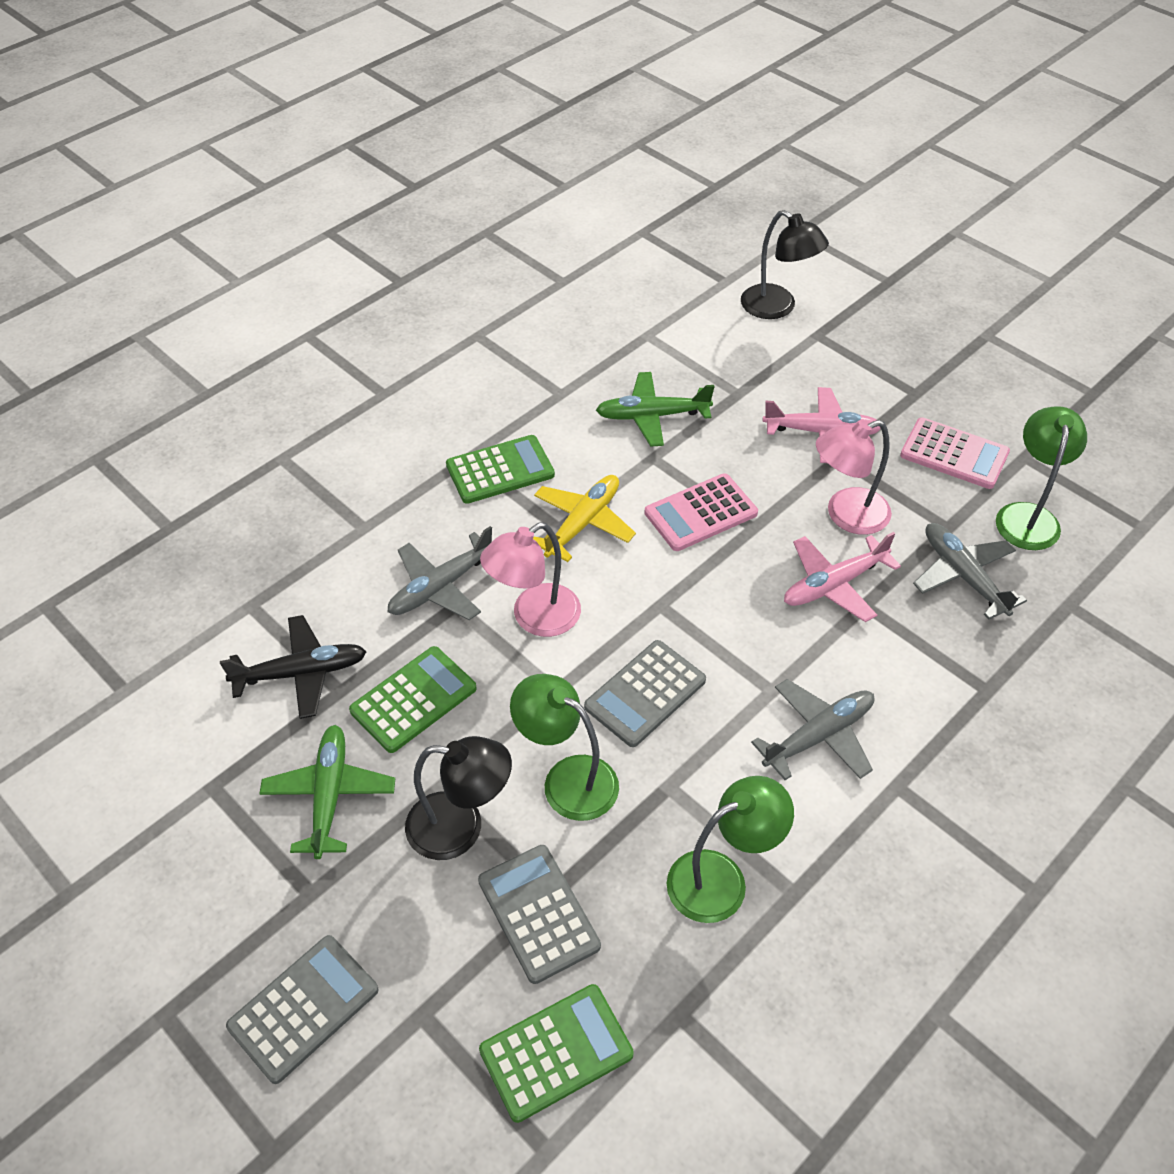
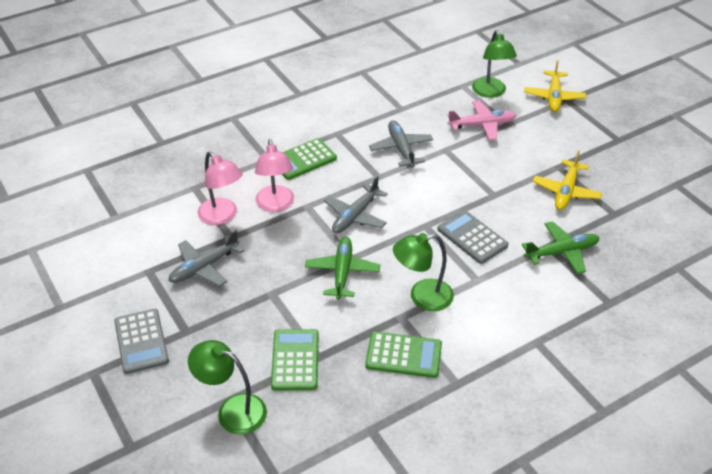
black lamp: [405,736,512,860] [741,210,829,319] = 2 -> none = 0
black plane: [220,615,367,719] = 1 -> none = 0
grey calculator: [226,935,378,1084] [478,845,601,984] [584,640,706,747] = 3 -> [114,309,169,374] [437,210,508,264] = 2
pink calculator: [644,473,758,551] [900,417,1010,489] = 2 -> none = 0
pink plane: [763,387,881,463] [784,532,901,622] = 2 -> [448,100,516,140] = 1
yellow plane: [533,475,636,562] = 1 -> [524,60,586,112] [533,150,602,210] = 2

